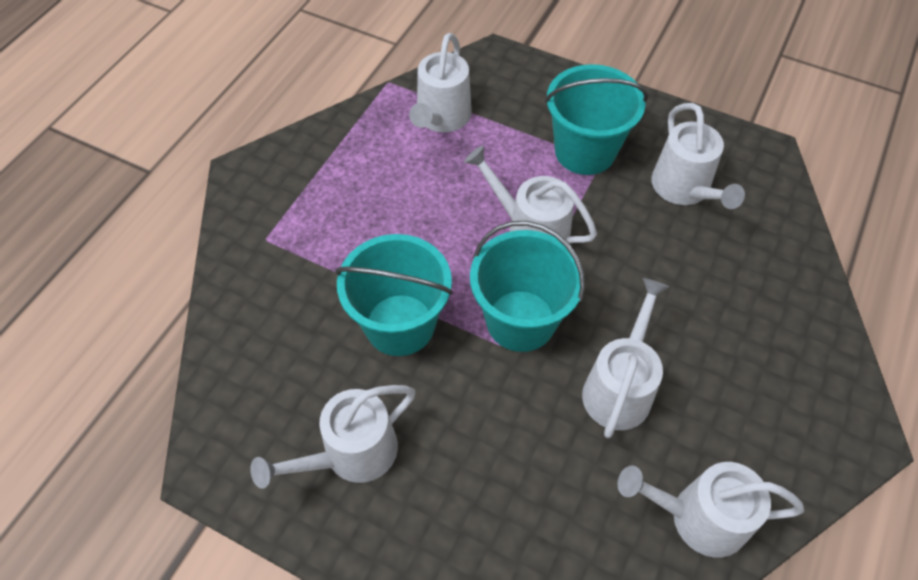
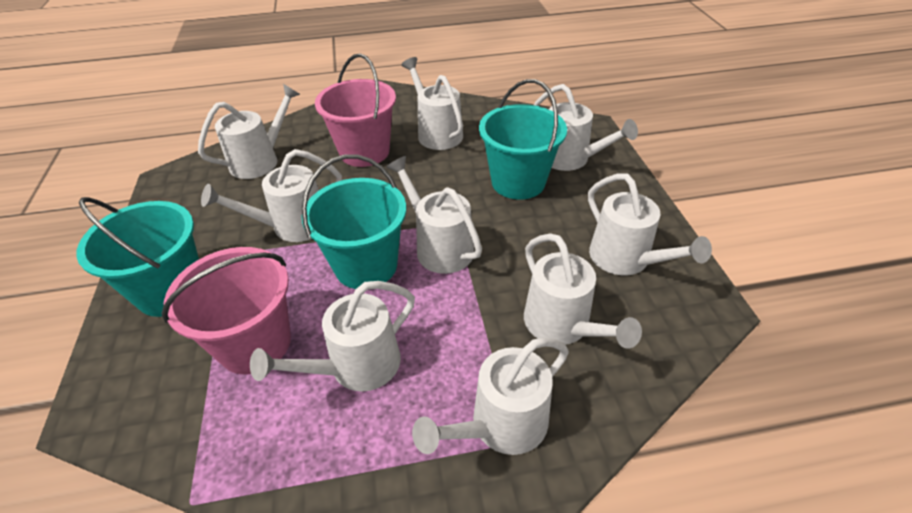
pink bucket: none = 0 -> [162,247,291,374] [315,54,396,167] = 2
white watering can: [250,385,415,489] [409,33,472,132] [464,146,597,243] [582,278,669,438] [617,462,804,558] [651,103,745,209] = 6 -> [198,84,300,179] [201,149,342,242] [250,281,415,391] [387,156,482,274] [401,57,463,150] [412,337,569,455] [524,233,642,349] [534,84,638,171] [588,173,712,275] = 9

